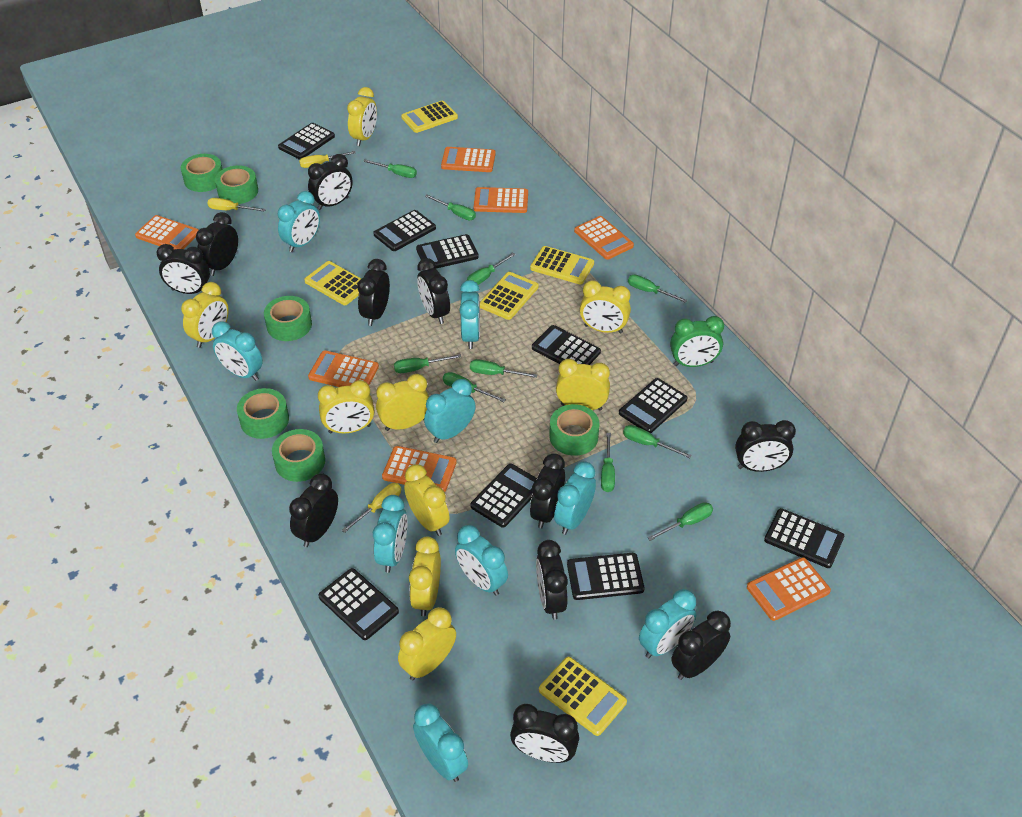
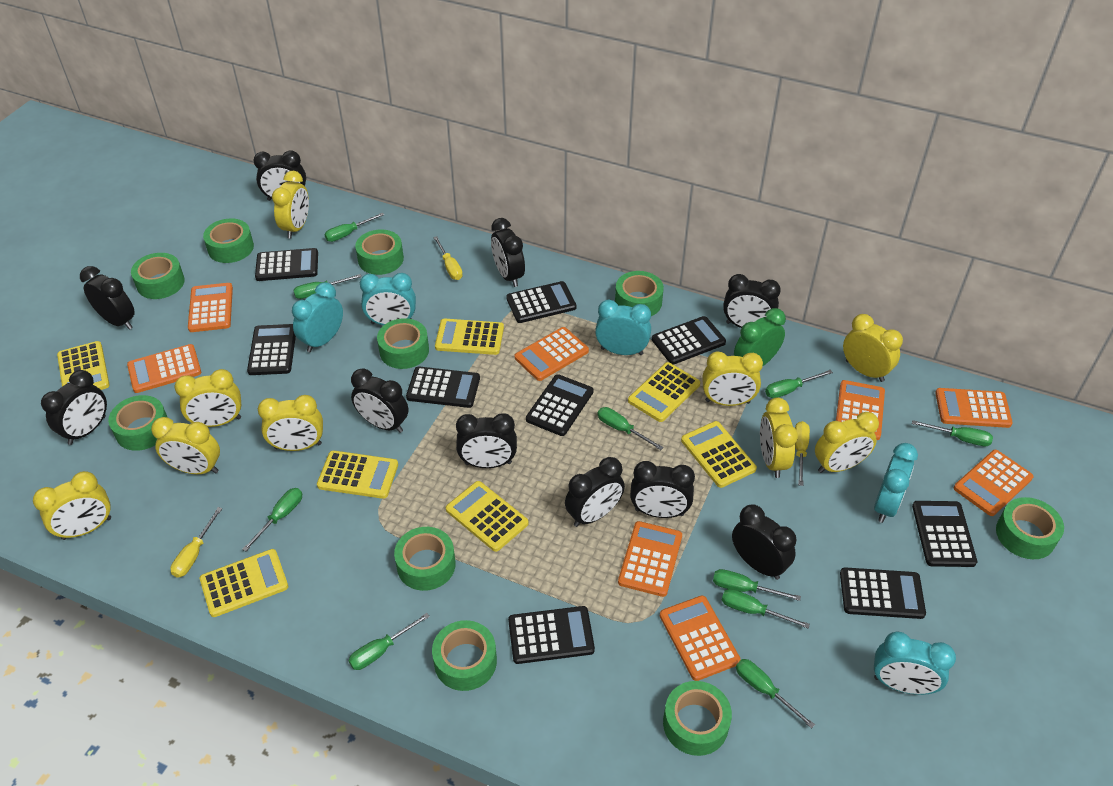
black clock: [156,244,210,294] [196,212,238,276] [289,473,338,547] [308,154,353,210] [357,259,390,326] [417,258,450,324] [510,704,579,763] [530,453,565,528] [536,540,568,620] [671,611,731,680] [735,420,796,472] = 11 -> [41,370,107,445] [80,266,135,330] [254,150,306,201] [351,368,409,433] [456,413,517,468] [491,218,525,287] [565,457,625,527] [630,461,695,518] [723,274,781,328] [732,504,796,580] = 10
green tape: [181,154,222,192] [215,165,258,204] [237,388,289,439] [264,296,312,341] [272,429,325,482] [549,404,599,456] = 6 -> [108,395,167,451] [131,253,185,299] [203,218,254,263] [355,230,404,275] [377,318,429,369] [394,527,456,591] [432,620,497,691] [615,271,664,316] [663,681,732,756] [996,497,1064,559] = 10
orange calculator: [135,215,199,250] [308,350,379,387] [382,446,457,492] [441,147,496,172] [474,187,528,213] [574,216,634,260] [747,557,831,621] = 7 -> [127,344,201,393] [188,283,233,332] [515,327,589,381] [618,521,682,597] [660,596,741,681] [836,380,885,440] [935,388,1013,428] [954,450,1034,516] = 8
turquoise clock: [212,321,263,381] [278,191,320,252] [373,495,407,573] [413,703,468,782] [424,379,476,443] [455,525,508,596] [459,280,480,349] [554,461,596,535] [639,589,697,658] = 9 -> [292,282,343,352] [360,273,416,325] [595,299,651,355] [874,443,918,523] [874,632,956,695] = 5
yellow calculator: [304,261,361,305] [401,101,458,133] [480,272,539,320] [530,246,594,284] [539,657,627,736] = 5 -> [57,341,110,390] [200,549,288,617] [317,450,398,499] [435,319,504,355] [446,481,529,552] [628,362,700,422] [681,421,757,488] = 7

